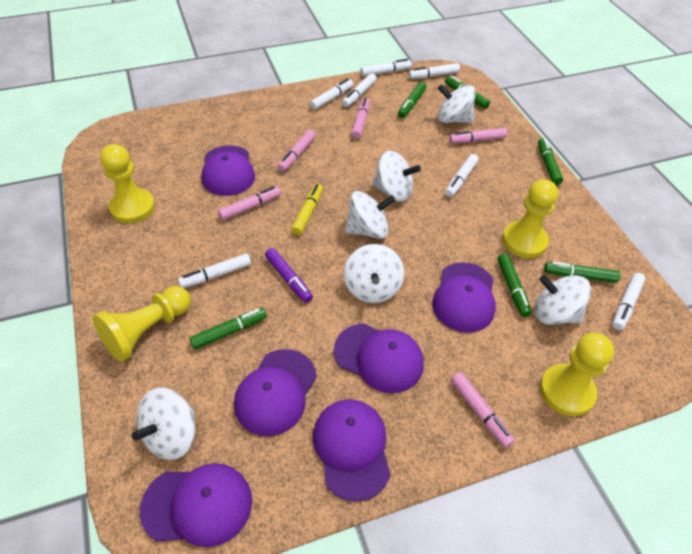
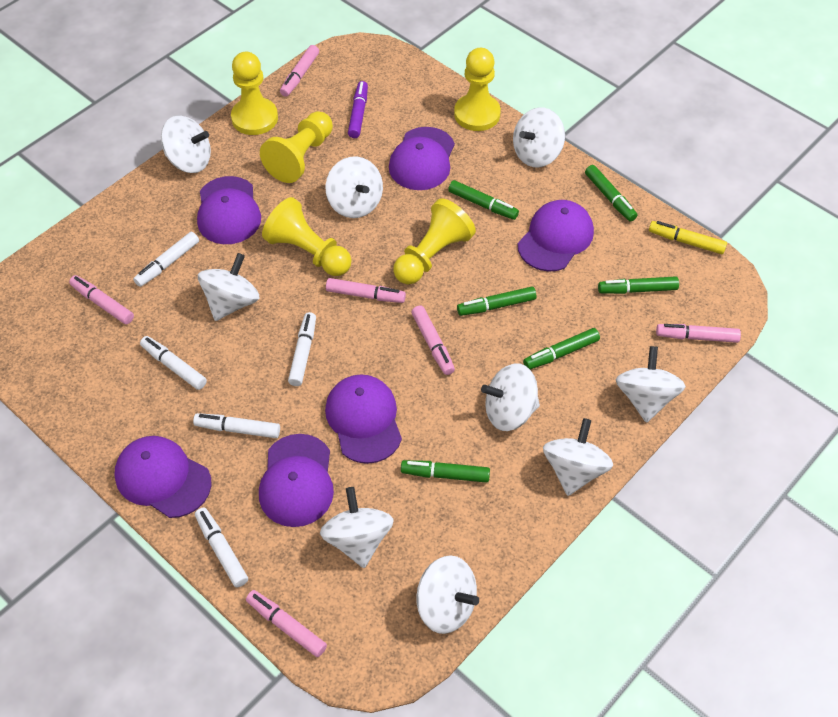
pink marker: [218,186,281,220] [278,130,316,172] [351,97,370,139] [449,128,508,143] [451,372,515,448] = 5 -> [69,275,134,324] [246,590,327,657] [280,45,319,97] [326,278,406,303] [411,306,455,375] [656,324,741,343] = 6
white marker: [178,253,251,288] [310,78,353,110] [342,73,377,107] [360,59,412,77] [409,63,460,79] [445,154,479,197] [612,273,645,330] = 7 -> [133,232,199,287] [140,336,207,390] [193,413,280,438] [195,507,248,588] [288,312,316,386] = 5
white spinning top: [132,388,195,460] [344,244,404,303] [345,191,395,239] [372,151,421,202] [438,84,476,123] [534,275,591,325] = 6 -> [161,116,211,173] [198,253,260,321] [320,487,393,568] [325,156,383,218] [417,555,479,634] [481,363,540,431] [513,108,565,167] [543,418,613,496] [616,346,686,423] = 9
yellow pawn: [93,286,191,362] [100,144,155,223] [502,179,558,258] [540,333,614,416] = 4 -> [231,52,278,135] [260,111,333,183] [262,197,352,276] [393,198,476,284] [454,48,501,131] = 5

